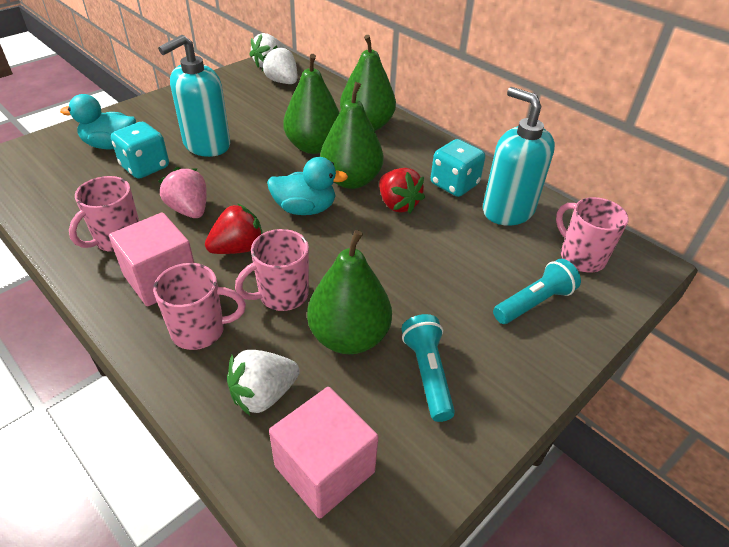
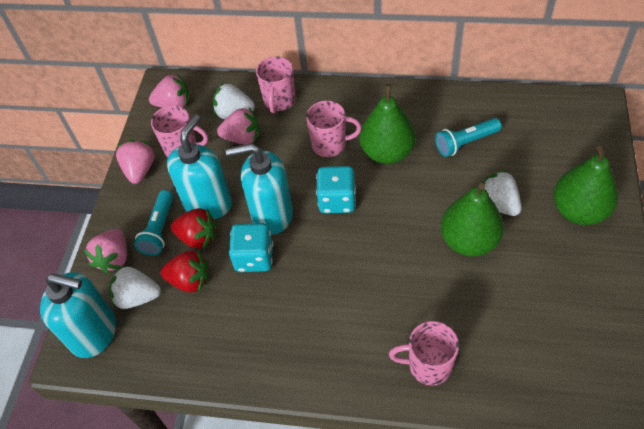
green pear: [283,54,340,154] [307,230,392,354] [320,82,384,189] [340,35,396,131] = 4 -> [360,84,416,164] [440,183,504,256] [553,146,618,225] = 3
pink cube: [109,212,194,307] [269,387,379,519] = 2 -> none = 0
pink strawberry: [159,167,207,218] = 1 -> [84,229,127,273] [116,140,154,184] [149,73,190,108] [217,108,259,145] = 4
turquoise duck: [60,94,136,149] [267,157,348,215] = 2 -> none = 0
turquoise soap dispenser: [158,35,230,157] [483,87,555,226] = 2 -> [40,272,116,358] [167,114,232,219] [226,143,293,235] = 3

